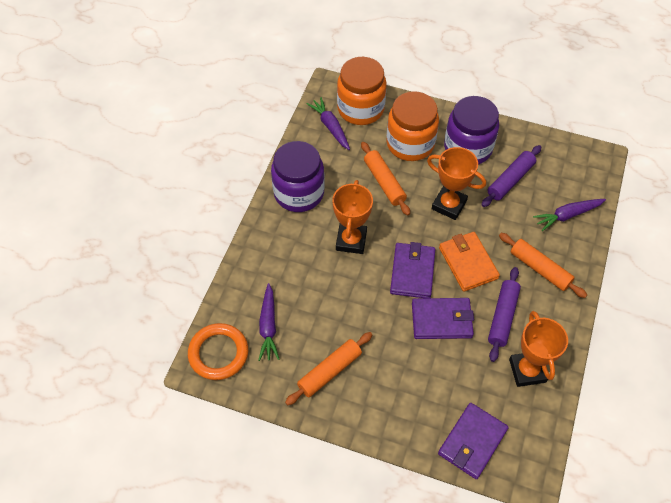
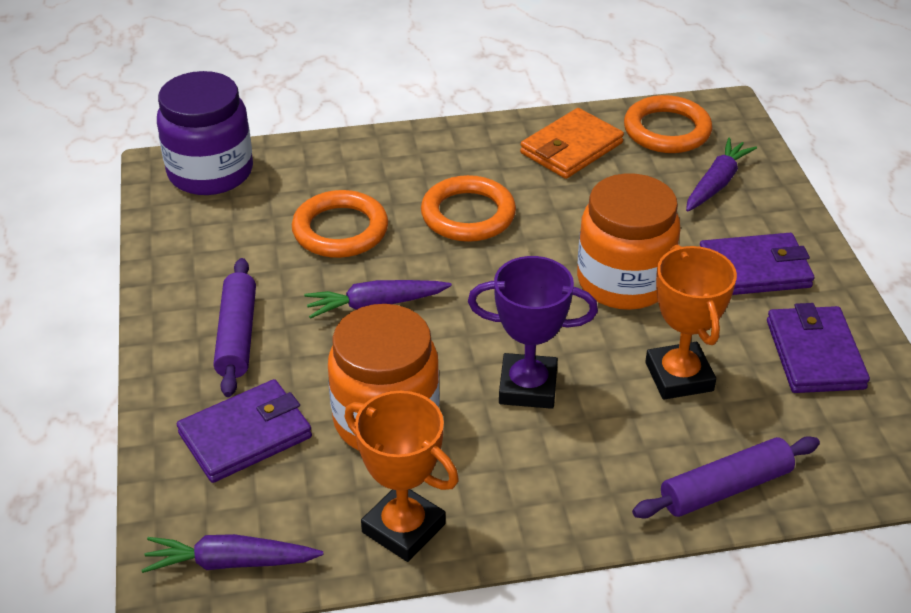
orange ring: [188,323,248,380] = 1 -> [292,190,388,258] [421,175,516,242] [624,95,713,153] = 3
orange rolling pin: [285,332,372,405] [361,142,410,216] [499,233,587,298] = 3 -> none = 0
orange trophy: [332,180,373,254] [427,147,486,220] [509,311,568,387] = 3 -> [345,391,459,562] [645,245,737,400] = 2
purple jar: [271,141,325,212] [444,96,499,165] = 2 -> [157,71,253,195] = 1
purple trophy: none = 0 -> [468,256,598,409] = 1

